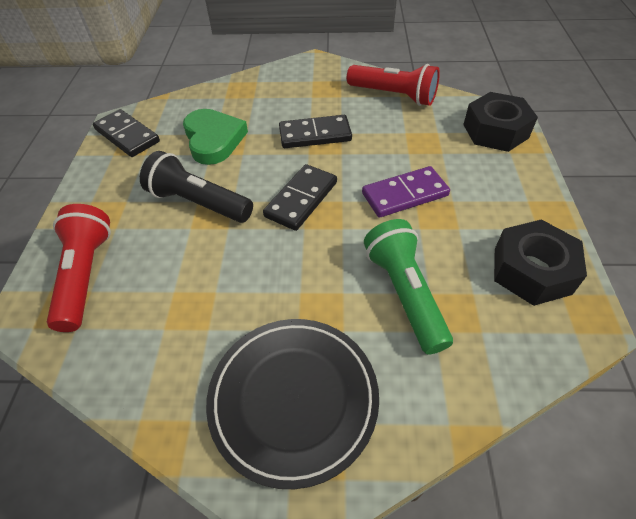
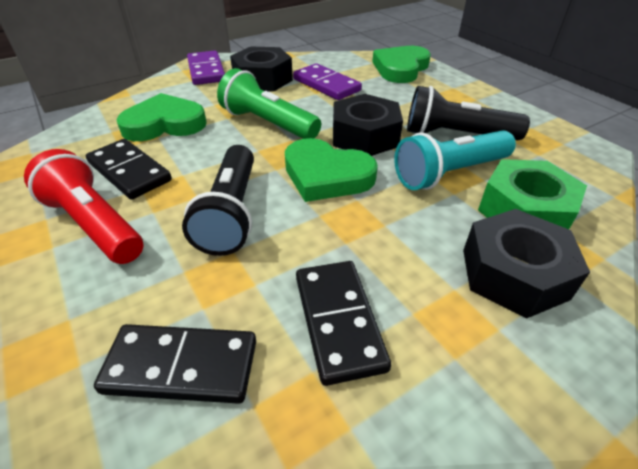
black flashlight: [140,151,253,223] = 1 -> [182,145,254,256] [407,86,530,141] = 2
black nut: [463,92,538,152] [494,219,587,306] = 2 -> [230,46,293,92] [333,94,403,156] [463,209,590,319] = 3
black plate: [206,319,379,489] = 1 -> none = 0
green heart: [183,109,248,165] = 1 -> [116,93,207,141] [285,138,378,202] [372,46,431,83] = 3
green nut: none = 0 -> [478,159,587,229] = 1
purple domino: [362,166,450,218] = 1 -> [187,51,225,85] [293,63,362,100] = 2
red flashlight: [47,204,111,332] [347,64,440,106] = 2 -> [24,149,143,264] = 1
turquoise flashlight: none = 0 -> [394,130,516,190] = 1

